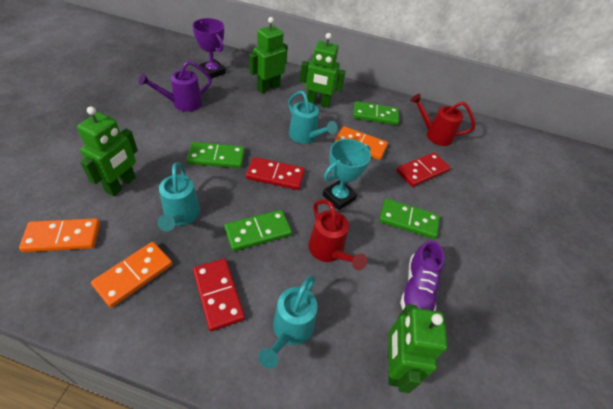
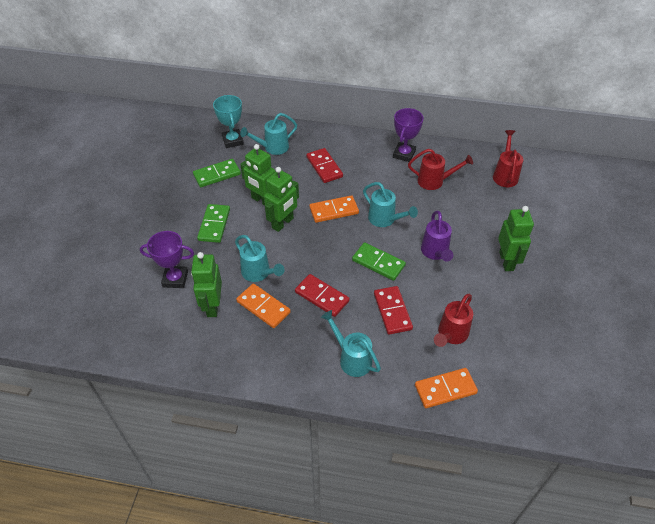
green domino: [187,142,245,168] [224,210,292,251] [353,101,399,125] [379,199,440,239] = 4 -> [193,159,241,187] [197,204,230,243] [352,242,406,281] = 3
purple shoe: [400,241,445,311] = 1 -> none = 0
purple trophy: [192,18,226,79] = 1 -> [140,231,194,288] [393,108,424,162] = 2
red watering can: [308,199,367,270] [410,94,475,146] = 2 -> [408,149,473,190] [434,294,473,347] [493,130,523,187] = 3
turquoise watering can: [157,162,200,231] [258,275,317,369] [288,91,338,144] = 3 -> [235,235,285,282] [240,113,297,155] [321,310,381,377] [363,182,418,227] = 4

